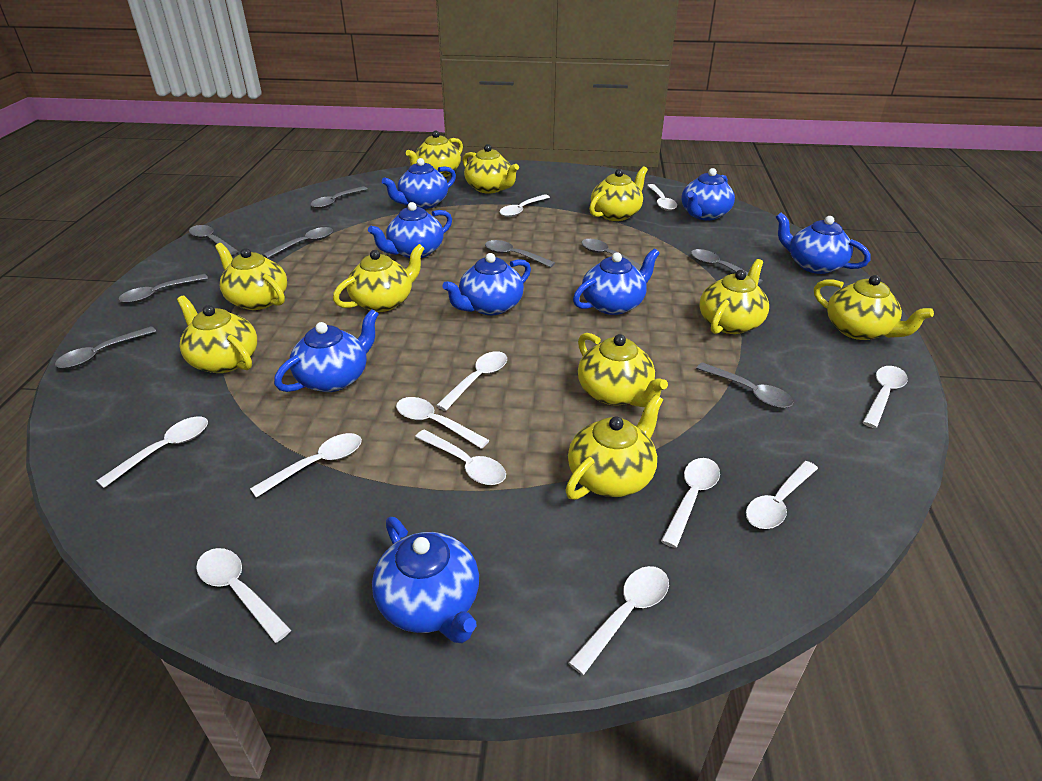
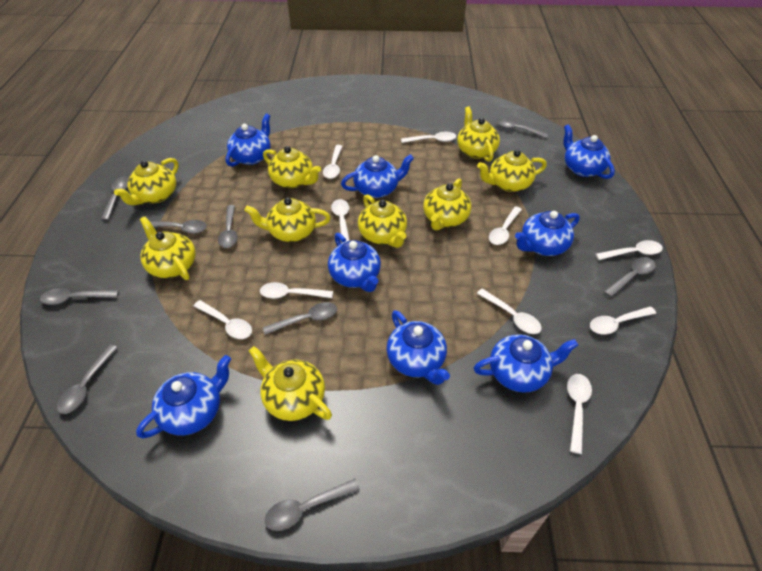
white spoon: [96,416,208,488] [196,548,291,643] [250,433,362,498] [396,397,489,449] [415,429,506,485] [436,351,507,411] [500,194,550,217] [568,566,669,675] [647,184,677,211] [661,458,720,548] [746,461,818,529] [862,366,908,428] = 12 -> [194,300,252,339] [260,282,333,299] [323,145,343,179] [331,199,350,243] [401,132,456,143] [477,289,541,334] [489,206,522,245] [567,374,592,454] [590,307,656,335] [595,240,663,260] = 10
yellow teapot: [177,296,257,373] [215,243,287,310] [333,244,425,312] [406,131,463,177] [463,144,519,193] [565,395,663,500] [578,333,668,407] [589,166,648,221] [700,259,769,334] [814,275,934,340] = 10 -> [114,158,178,205] [140,217,196,280] [244,197,331,242] [249,346,332,421] [263,146,321,188] [358,194,407,248] [423,179,471,230] [457,107,500,162] [477,150,547,192] = 9

